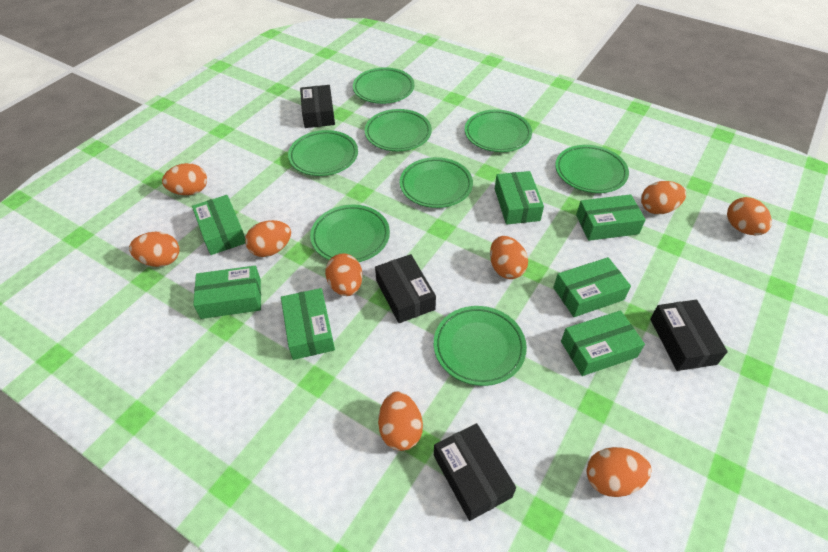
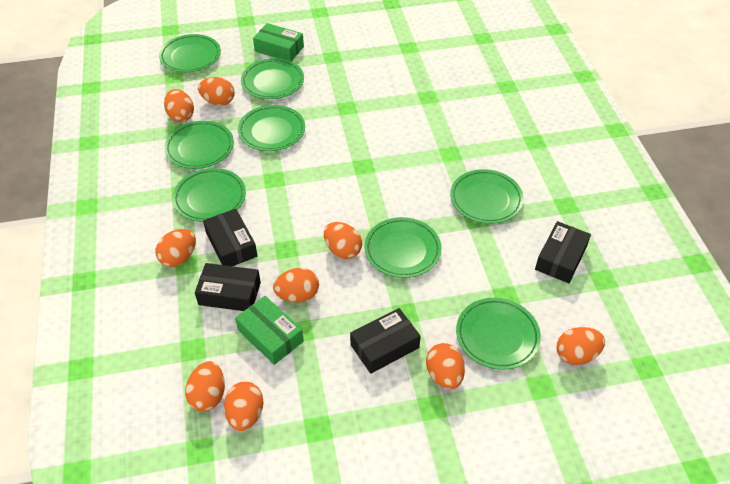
green box: [192,195,246,255] [193,266,261,319] [281,288,335,360] [495,171,544,224] [553,257,631,317] [561,310,645,376] [576,194,646,241] = 7 -> [235,296,304,365] [253,23,304,61] = 2

